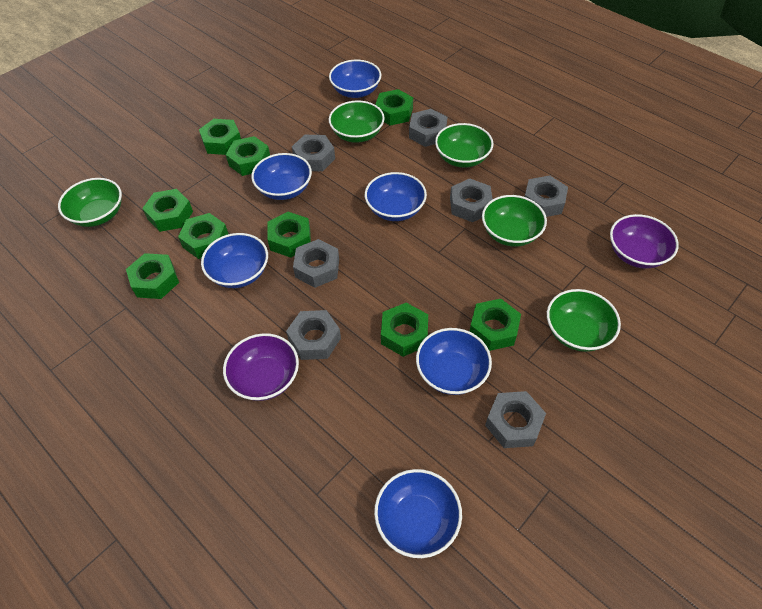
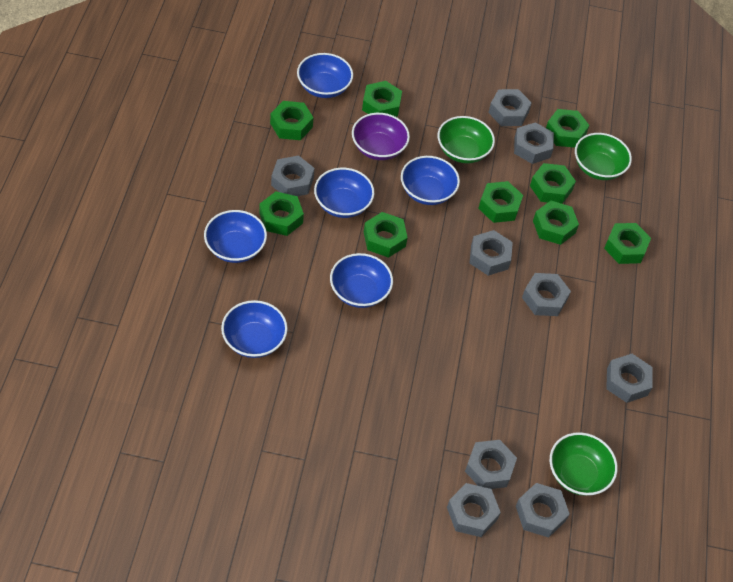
green bowl: [58,178,122,227] [329,100,385,143] [435,123,493,168] [482,195,547,247] [547,289,621,352] = 5 -> [438,116,495,164] [550,432,618,496] [575,133,632,180] = 3
grey nut: [286,310,341,360] [292,135,335,171] [293,239,339,288] [409,109,447,147] [450,178,493,222] [485,391,546,448] [525,176,568,217] = 7 -> [271,156,314,196] [447,483,501,537] [465,440,517,489] [469,230,513,276] [488,89,532,126] [514,122,554,164] [516,483,570,538] [522,273,571,316] [606,354,653,403] = 9
purple bowl: [223,333,299,401] [610,214,679,268] = 2 -> [352,113,410,160] = 1

